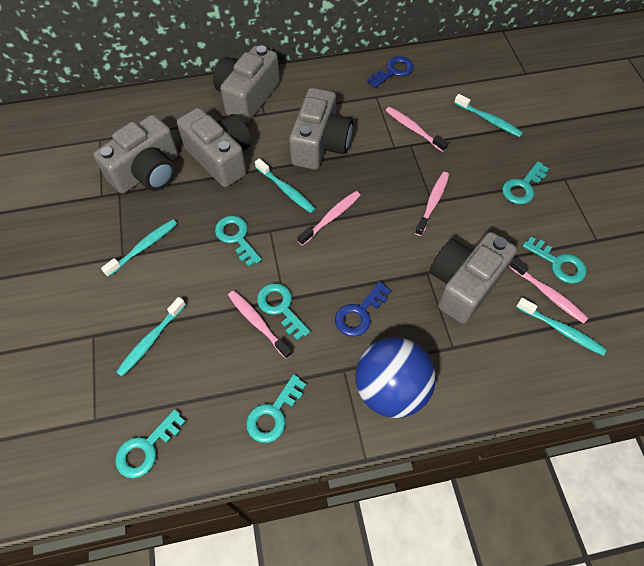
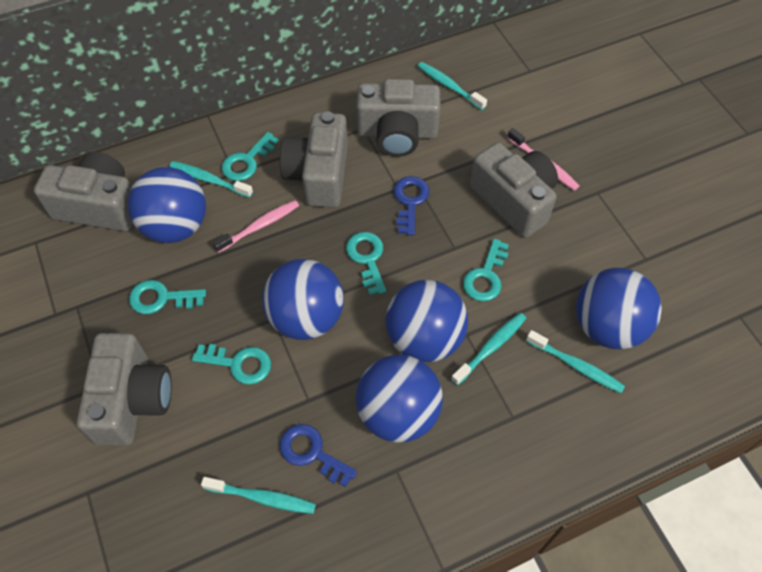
blue ball: [355,337,436,418] = 1 -> [128,167,206,243] [262,259,344,340] [356,355,443,443] [385,280,468,362] [576,268,662,349] = 5
pink toothbrush: [228,290,292,359] [298,191,360,246] [385,107,448,152] [415,172,449,236] [509,258,588,324] = 5 -> [212,200,299,253] [507,128,580,191] = 2
turquoise key: [115,409,186,478] [215,215,262,267] [246,374,306,443] [257,283,310,341] [502,161,549,204] [523,236,587,284] = 6 -> [129,280,206,314] [192,344,271,385] [222,132,279,181] [346,232,386,295] [463,239,509,302] = 5

